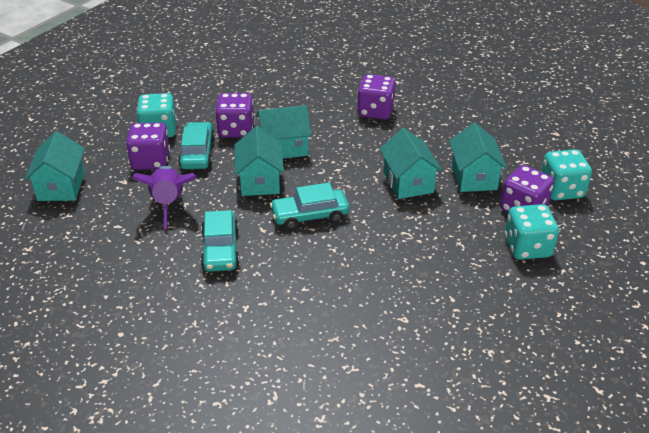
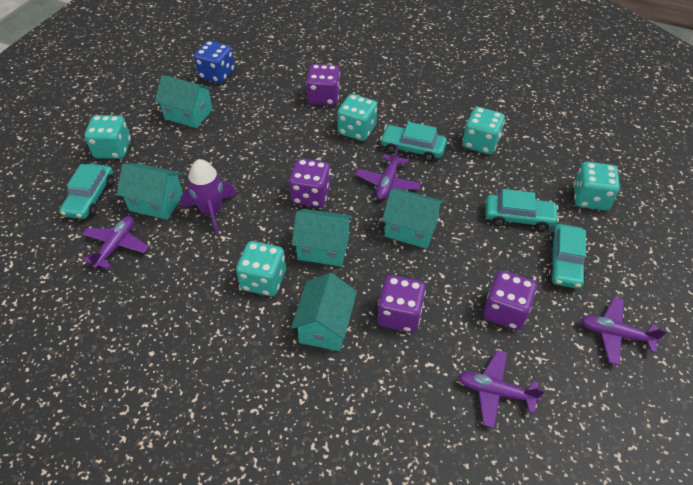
blue dice: none = 0 -> [194,41,235,83] = 1
purple plane: none = 0 -> [82,216,149,269] [356,145,421,200] [458,350,545,428] [581,297,667,365] = 4
turquoise car: [178,122,215,169] [201,210,240,272] [270,183,350,229] = 3 -> [60,163,114,219] [380,122,447,161] [485,189,559,231] [548,224,586,289] = 4
turquoise dice: [136,93,177,138] [505,204,559,260] [541,149,592,200] = 3 -> [85,115,131,159] [236,241,286,296] [337,94,377,141] [463,107,505,155] [574,162,620,211] = 5

